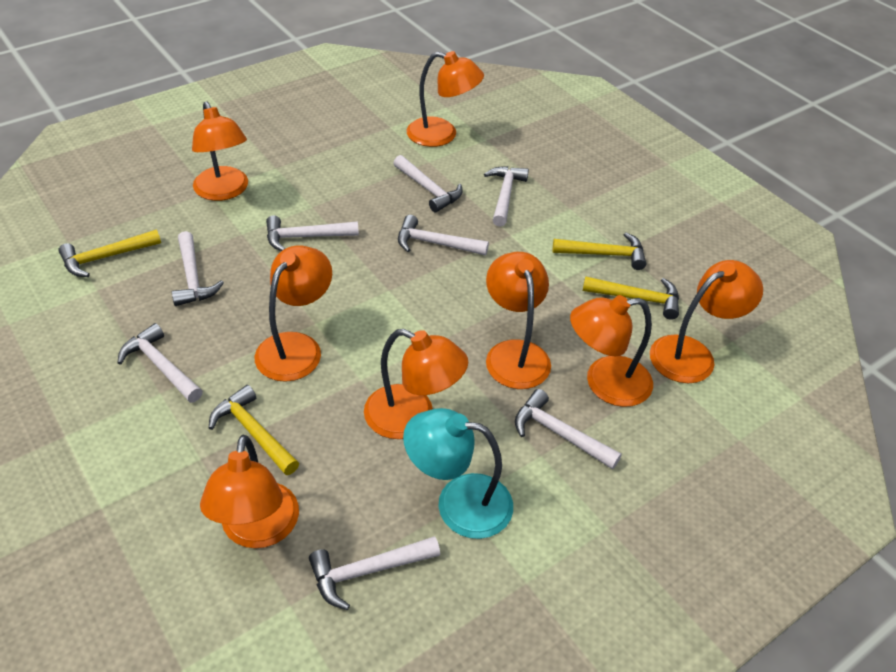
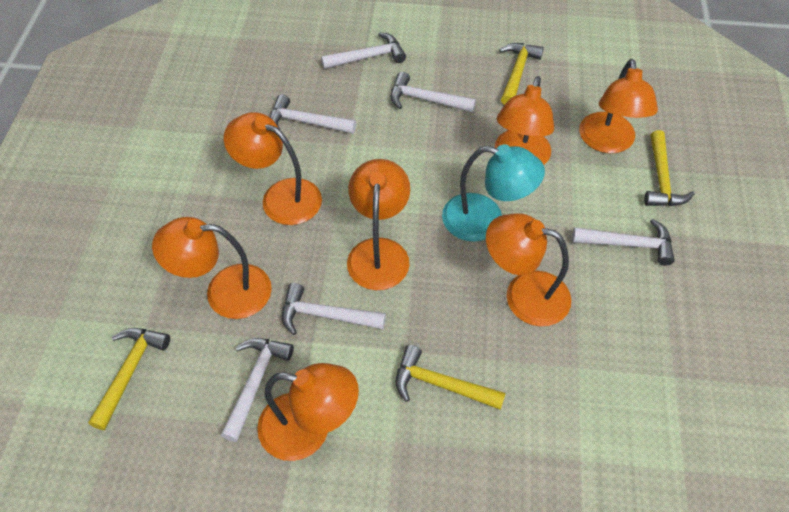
orange lamp: [192,102,248,201] [200,435,299,548] [254,245,332,382] [364,329,468,439] [407,51,484,147] [486,252,551,389] [570,295,653,407] [650,260,763,383] = 8 -> [152,217,272,319] [224,112,322,225] [257,363,359,461] [347,159,410,290] [486,213,571,326] [495,76,554,165] [579,59,658,153] = 7
white hammer: [117,323,203,403] [172,231,224,306] [266,215,359,251] [309,536,440,610] [393,155,463,212] [398,215,489,256] [484,166,529,227] [515,389,622,469] = 8 -> [221,338,294,442] [270,94,356,134] [282,283,386,335] [321,32,406,69] [391,72,476,113] [572,219,675,265] = 6

